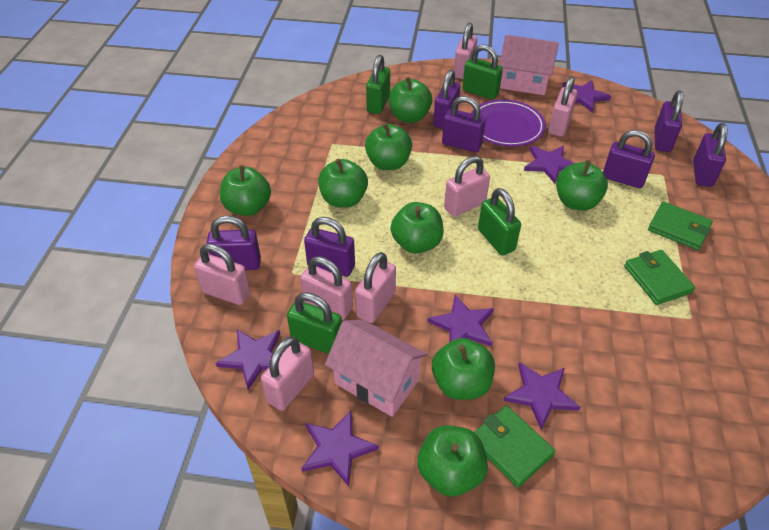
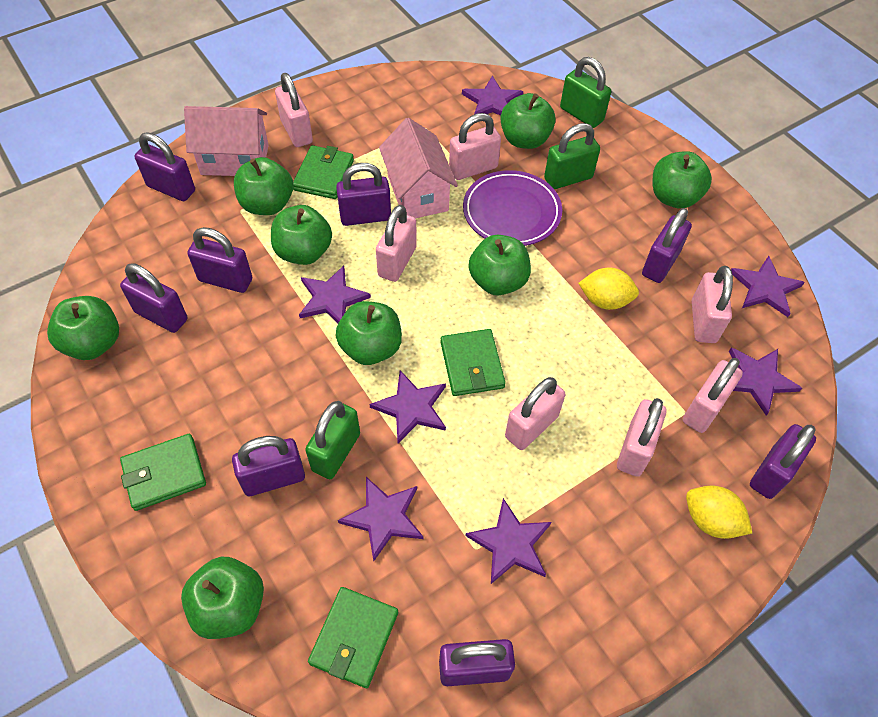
green padlock: [287,292,342,354] [366,55,390,114] [462,44,503,100] [478,188,521,256] = 4 -> [305,401,360,479] [544,123,600,189] [560,57,611,128] = 3
green wallet: [474,405,555,488] [624,250,695,305] [648,202,712,250] = 3 -> [120,434,206,511] [293,145,354,199] [308,587,398,688] [440,329,506,396] = 4
purple padlock: [206,215,261,270] [304,217,355,277] [433,69,461,129] [442,96,486,152] [603,130,655,188] [655,90,683,152] [693,123,728,187] = 7 -> [120,263,187,333] [134,132,195,201] [188,227,252,293] [232,436,305,496] [336,163,391,226] [439,639,515,686] [642,208,692,283] [750,424,816,499] = 8
purple star: [216,329,280,390] [301,411,379,487] [427,295,494,346] [503,362,580,430] [524,146,575,184] [562,80,611,112] = 6 -> [299,266,371,323] [338,477,423,561] [370,370,446,443] [462,76,523,116] [465,498,551,584] [729,347,802,415] [731,256,805,317] = 7
yellow lemon: none = 0 -> [578,268,639,310] [686,486,752,539] = 2

